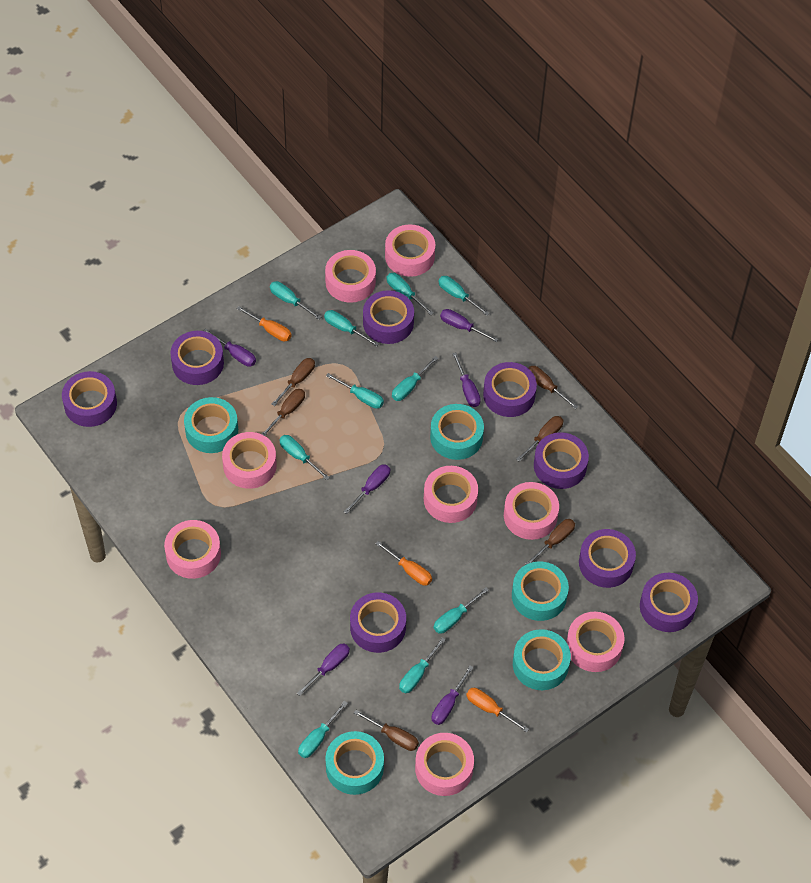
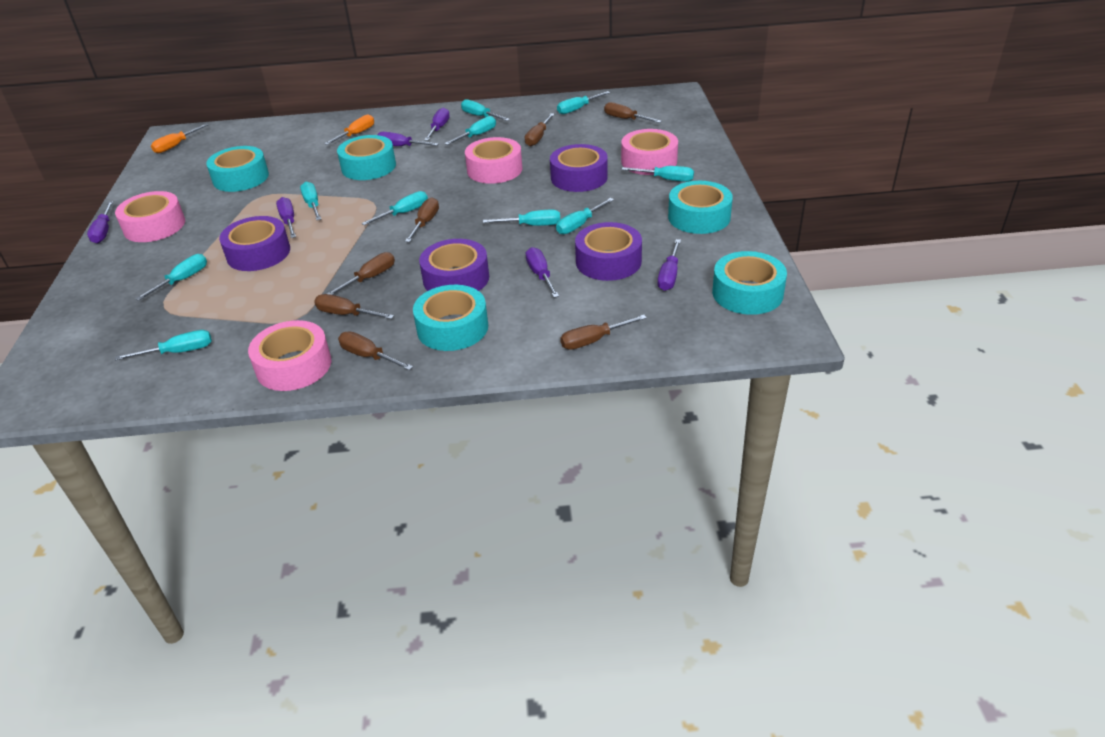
brown screwdriver: [262,389,305,436] [272,358,315,406] [354,710,419,751] [516,416,564,462] [525,519,575,564] [528,366,578,409] = 6 -> [314,294,394,319] [327,252,395,295] [338,331,413,370] [405,197,439,242] [525,113,555,146] [560,315,647,350] [604,102,662,123] = 7
orange screwdriver: [236,306,292,341] [376,541,432,586] [466,688,529,733] = 3 -> [151,124,209,153] [324,114,374,145] = 2
pink tape: [164,520,221,579] [222,432,277,489] [325,250,376,303] [385,224,435,277] [415,733,474,796] [424,466,478,523] [504,482,559,540] [566,612,625,672] = 8 -> [115,191,185,242] [248,320,331,391] [465,137,523,184] [621,129,678,175] = 4
purple tape: [62,371,117,427] [170,331,224,385] [350,593,406,653] [363,290,414,344] [483,362,537,417] [534,432,589,489] [579,529,636,588] [640,573,698,632] = 8 -> [219,216,290,271] [419,239,489,291] [550,144,608,192] [575,222,642,281] = 4

